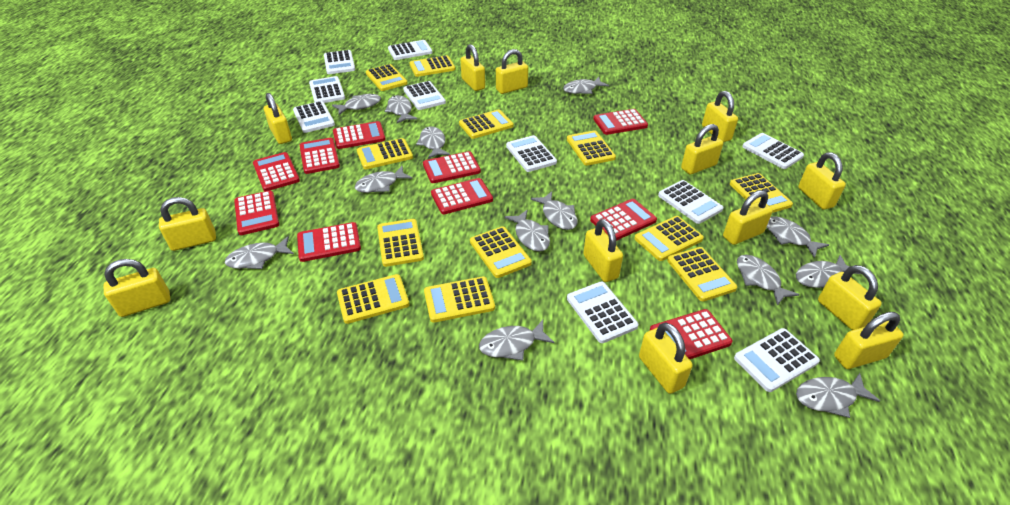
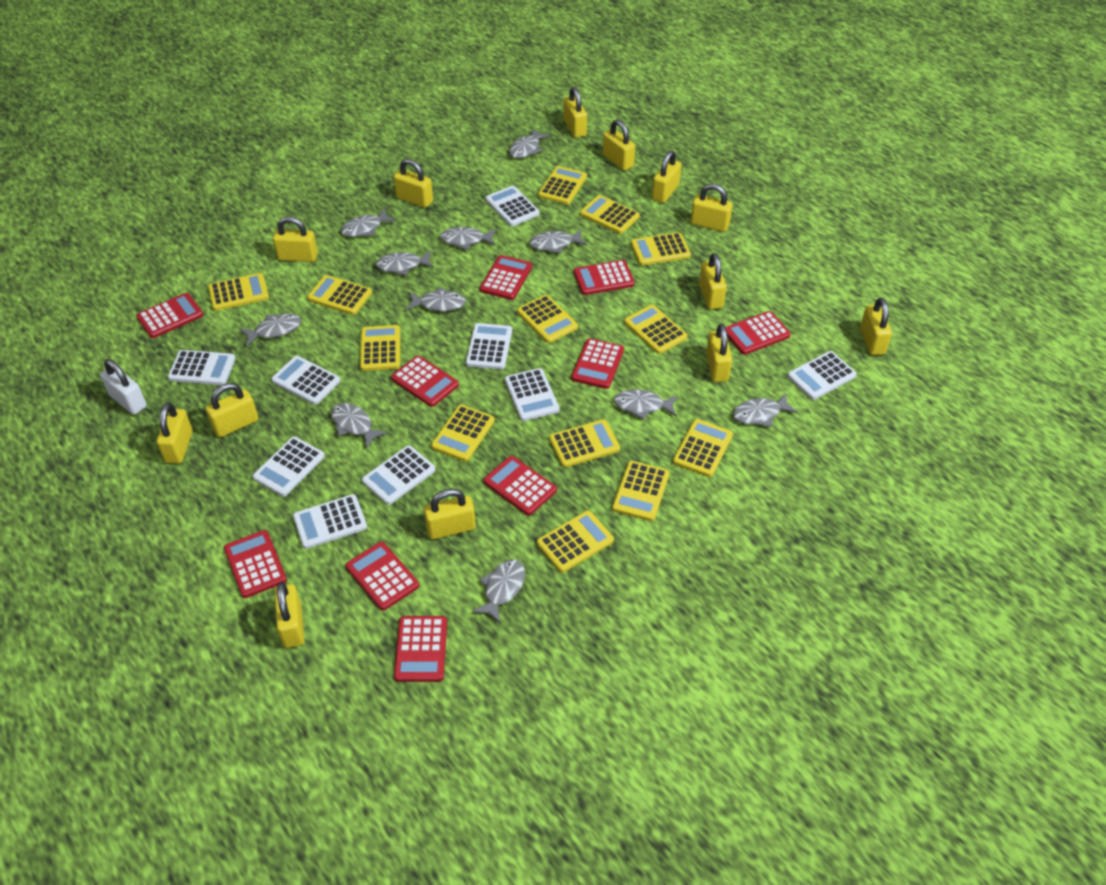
grey fish: [225,236,294,269] [332,94,381,115] [354,166,412,193] [385,95,417,123] [416,126,450,159] [479,320,555,361] [505,210,550,252] [531,191,578,230] [563,77,609,94] [737,255,800,306] [767,216,829,258] [796,255,861,288] [796,373,880,418] = 13 -> [240,313,301,346] [331,403,388,448] [341,208,396,237] [376,251,434,276] [406,288,466,312] [440,227,496,250] [472,559,525,623] [509,128,550,159] [530,229,587,254] [614,389,678,420] [733,393,797,427] = 11
white calculator: [293,101,335,133] [309,76,345,103] [324,50,355,74] [388,40,432,60] [403,81,446,110] [506,135,557,172] [567,282,638,343] [658,180,724,224] [734,328,820,392] [742,133,804,169] = 10 -> [168,350,236,385] [253,437,325,496] [271,356,340,405] [293,494,367,549] [362,445,435,505] [466,323,512,369] [486,186,540,226] [505,368,559,421] [788,351,857,400] = 9
white padlock: none = 0 -> [100,359,147,415] = 1
yellow calculator: [337,274,409,324] [357,138,413,169] [366,64,408,91] [377,219,424,267] [409,55,455,77] [424,276,495,323] [459,109,514,139] [470,226,532,278] [567,130,616,166] [634,216,704,261] [667,247,737,301] [730,173,793,213] = 12 -> [208,273,269,311] [307,275,372,315] [360,325,400,371] [431,405,495,462] [517,295,578,343] [537,511,614,572] [538,166,587,205] [549,419,620,467] [580,195,640,234] [612,461,670,521] [624,305,688,354] [631,232,691,265] [673,419,733,477] = 13

